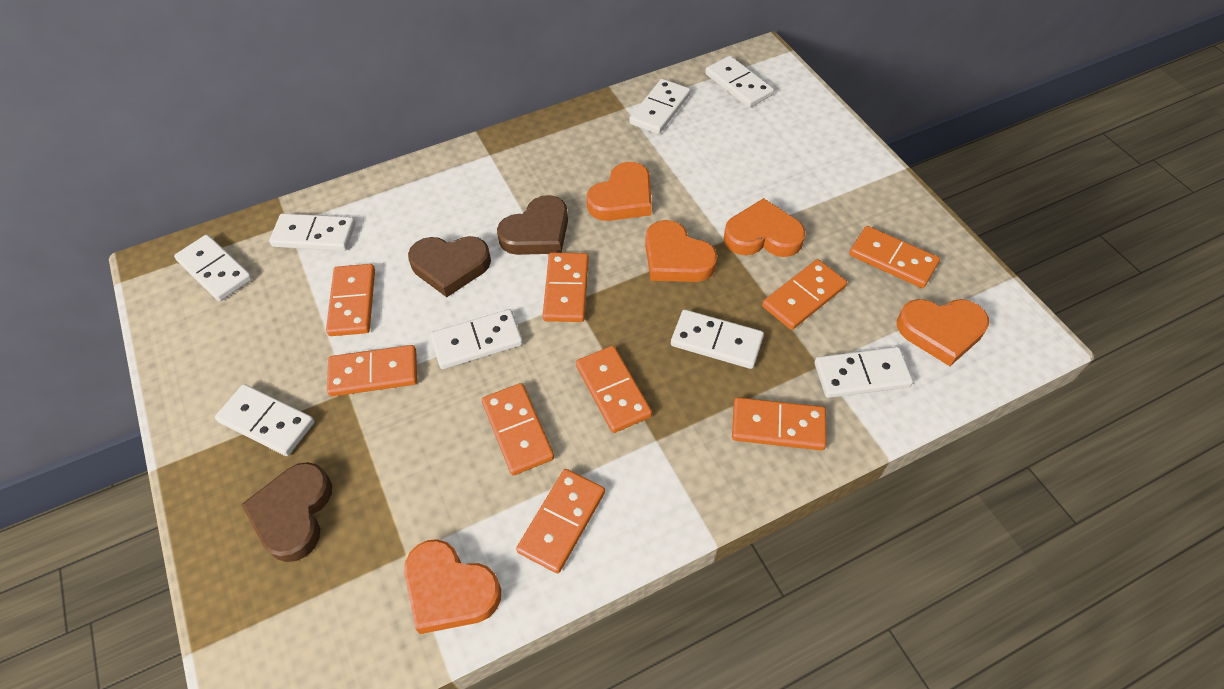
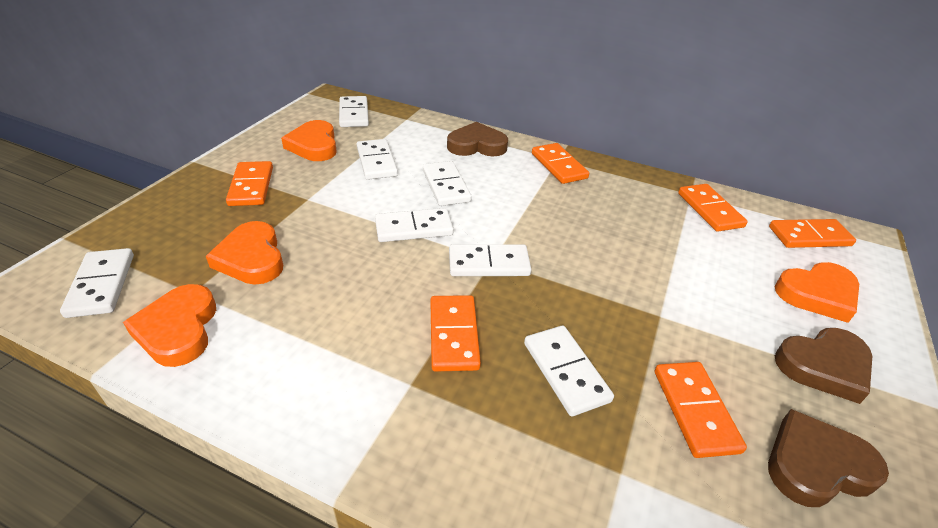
orange domino: [326,264,375,336] [327,345,417,396] [482,383,554,475] [516,469,605,573] [543,252,589,322] [576,346,652,433] [732,397,826,450] [762,259,847,330] [849,226,940,288] = 9 -> [226,161,273,206] [431,295,481,372] [532,143,589,184] [655,362,747,458] [678,184,748,232] [769,219,856,248] = 6
orange heart: [404,539,501,634] [587,162,652,221] [645,220,717,282] [724,198,806,257] [897,299,989,366] = 5 -> [123,284,216,367] [206,221,283,285] [281,120,337,161] [775,262,859,323] = 4
white domino: [174,235,252,301] [215,384,315,456] [269,213,355,251] [431,309,523,369] [629,79,690,134] [671,310,764,369] [705,56,774,108] [815,347,913,398] = 8 -> [60,248,134,318] [339,96,369,127] [357,139,398,180] [375,208,454,242] [423,161,472,206] [449,244,531,276] [524,325,614,417] = 7

